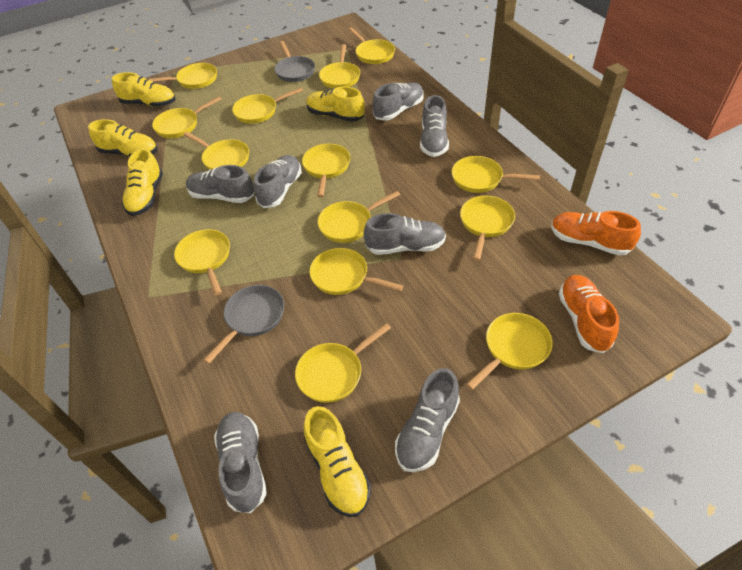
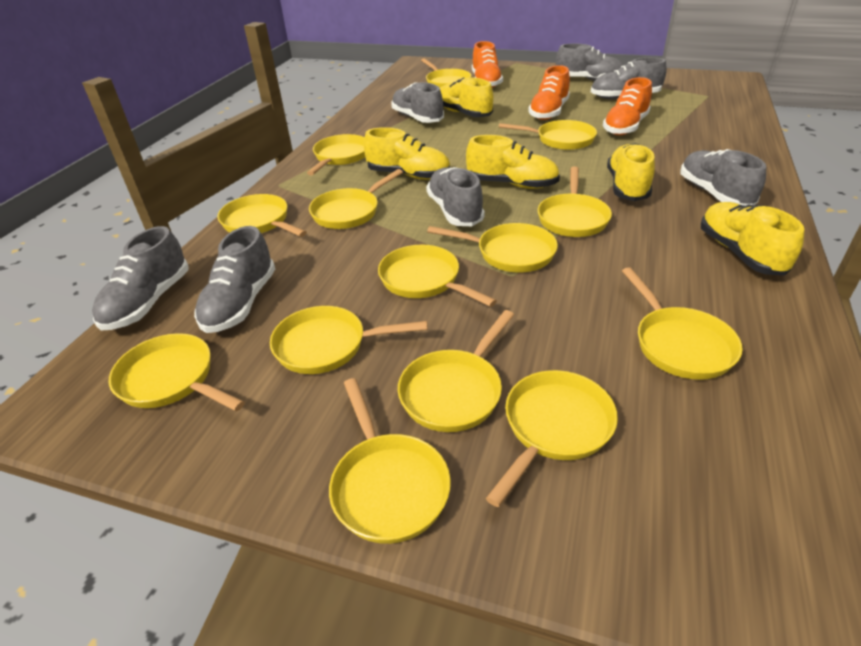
grey pan: [203,285,284,364] [274,41,315,82] = 2 -> none = 0
orange shoe: [551,211,641,256] [559,275,619,353] = 2 -> [472,41,503,88] [528,65,570,120] [603,77,652,135] = 3

